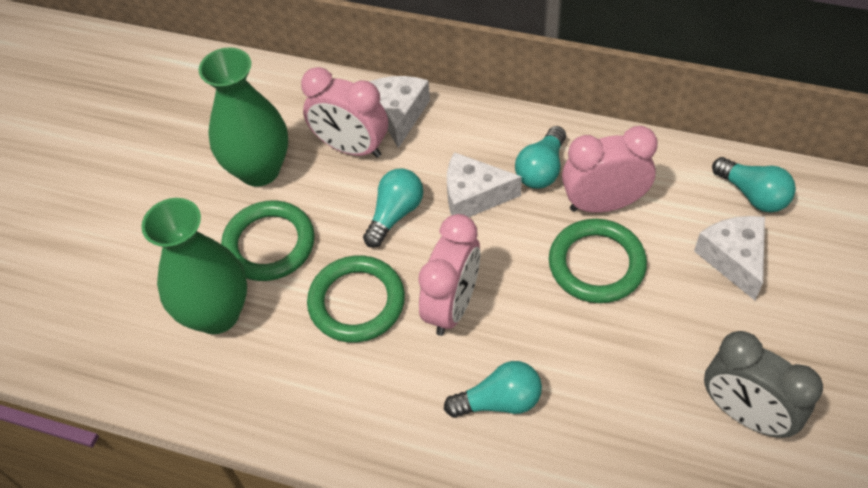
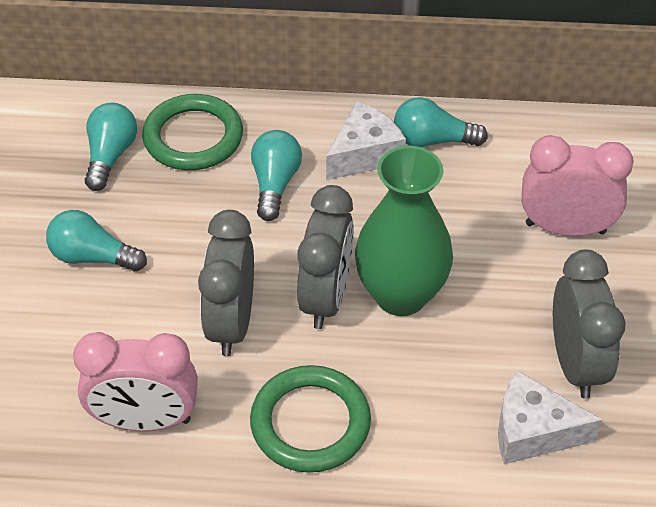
green ring: [221,200,315,281] [307,256,405,343] [549,219,647,303] = 3 -> [142,94,243,170] [250,365,371,473] = 2
green vase: [141,198,247,334] [198,47,288,187] = 2 -> [355,146,453,316] = 1
grey clock: [704,331,823,438] = 1 -> [198,210,254,356] [297,185,354,329] [553,249,626,399] = 3
pink clock: [301,67,388,158] [418,214,481,336] [562,126,658,213] = 3 -> [73,332,198,431] [521,135,634,236] = 2
white cheese: [369,76,430,148] [447,152,522,217] [694,216,765,300] = 3 -> [326,101,406,180] [498,370,602,464] = 2

